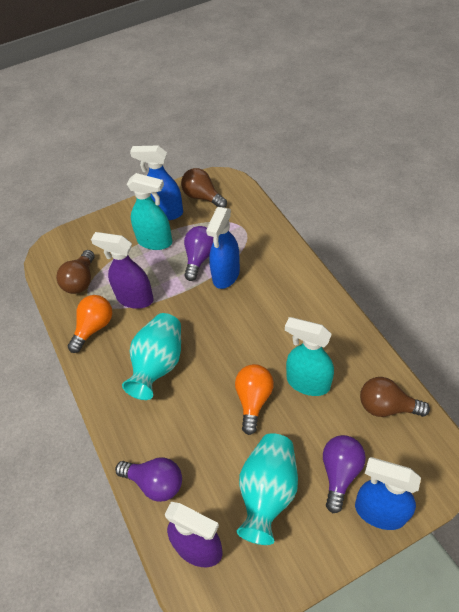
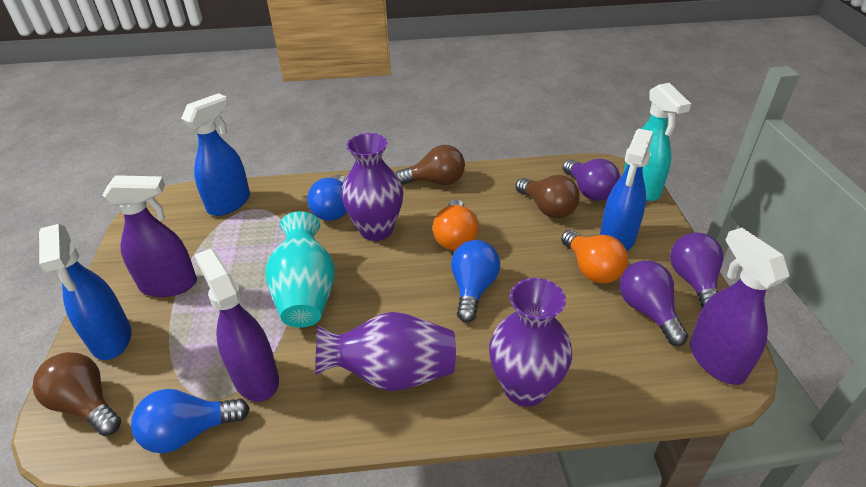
blue light bulb: none = 0 -> [131,389,250,453] [307,174,347,221] [451,240,500,323] = 3
purple spray bottle: [91,232,154,309] [165,502,223,567] = 2 -> [102,175,197,297] [195,248,279,402] [690,228,789,385] = 3
purple vase: none = 0 -> [315,312,456,391] [341,133,403,241] [489,278,572,407] = 3
turquoise spray bottle: [127,173,172,250] [285,317,334,396] = 2 -> [624,83,691,201] = 1
turquoise vase: [122,313,181,400] [237,433,298,545] = 2 -> [265,211,335,328] = 1

